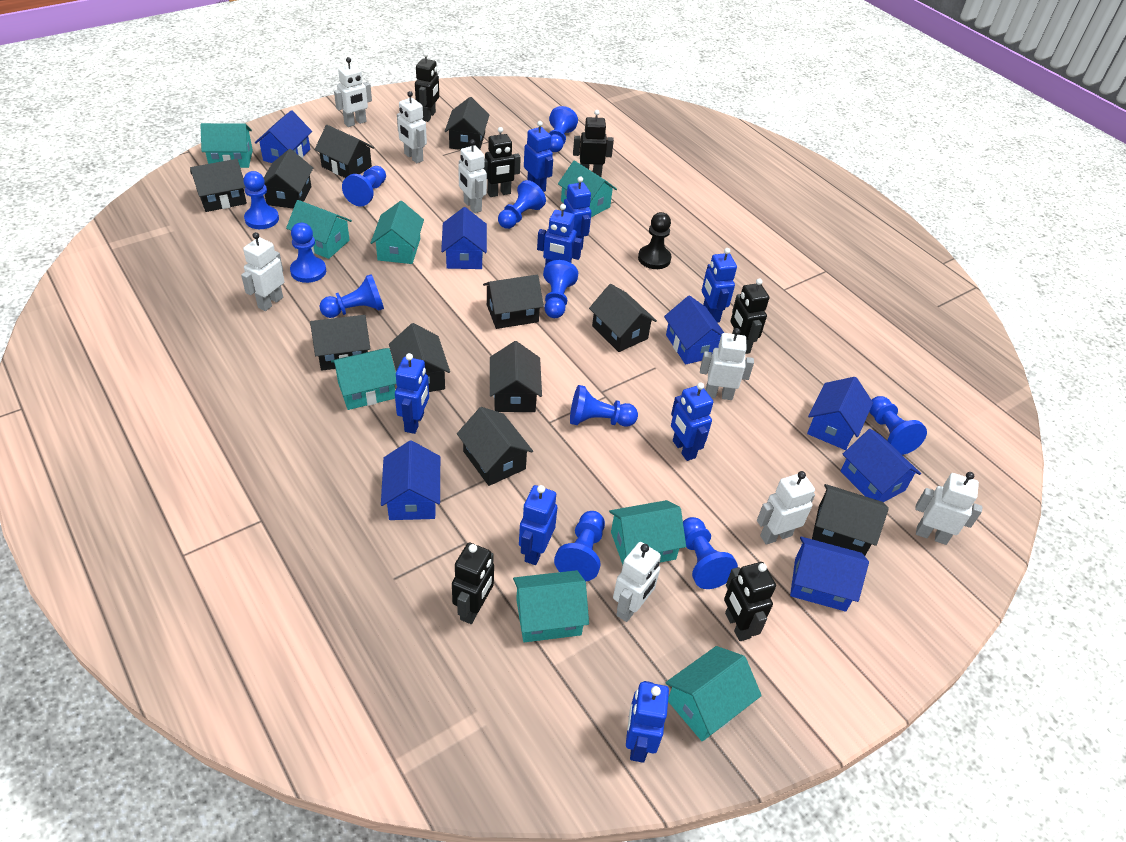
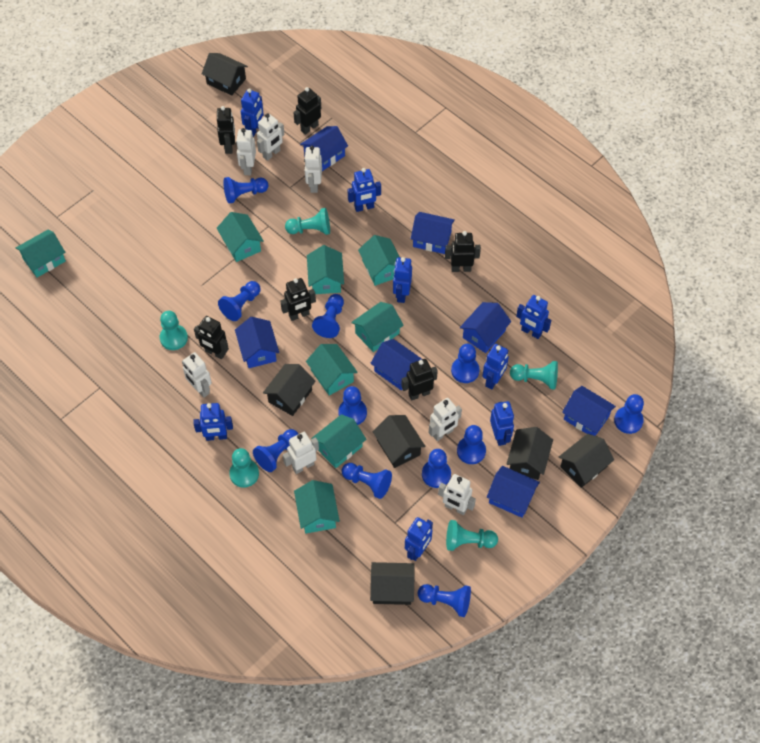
black house: [190,159,247,212] [264,149,313,209] [310,315,370,371] [314,125,374,178] [389,323,450,392] [445,97,489,150] [457,407,533,486] [483,275,544,329] [490,341,542,412] [589,284,657,352] [812,484,889,556] = 11 -> [202,53,248,96] [263,364,316,416] [370,562,415,605] [373,415,425,468] [506,427,553,480] [559,434,614,488] = 6
black pawn: [638,212,671,269] = 1 -> none = 0
turquoise pawn: none = 0 -> [160,311,188,350] [229,448,259,488] [285,208,330,235] [446,520,498,551] [510,361,558,390] = 5
white robot: [241,232,285,311] [334,57,372,127] [397,91,427,163] [458,139,487,213] [613,542,661,622] [700,328,754,400] [757,471,815,545] [915,472,982,545] = 8 -> [182,352,212,398] [236,128,256,176] [257,113,284,161] [283,432,319,474] [304,146,322,193] [429,398,462,441] [438,474,476,515] = 7

